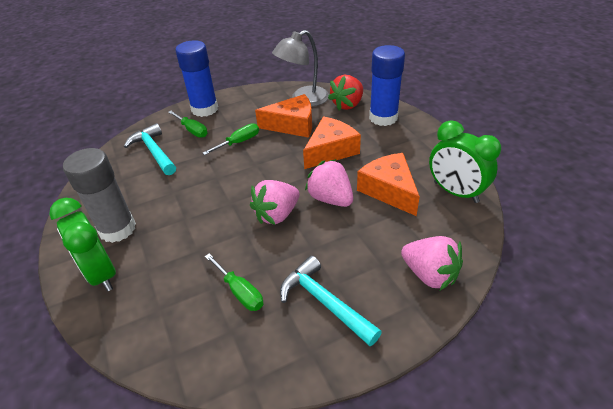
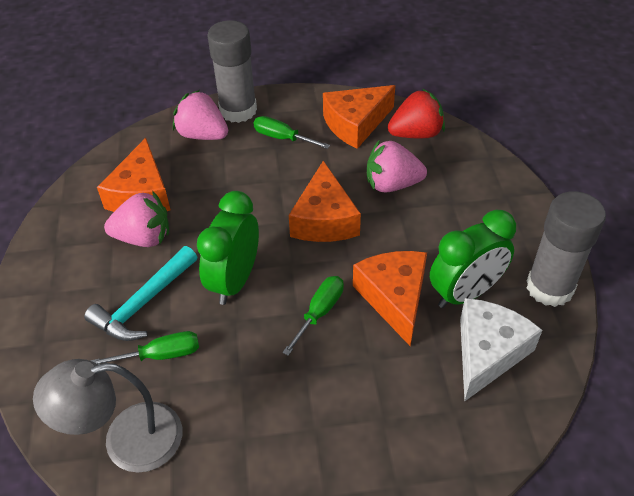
blue glue stick: [175,40,218,117] [369,45,405,126] = 2 -> none = 0
grey glue stick: [63,148,136,243] = 1 -> [207,20,257,123] [527,191,606,307] = 2
orange cheese: [255,94,312,138] [303,117,361,169] [357,153,420,216] = 3 -> [97,138,171,212] [289,161,361,242] [323,85,395,149] [353,251,427,346] = 4
turquoise hammer: [124,123,176,175] [280,256,382,346] = 2 -> [84,246,197,341] = 1
white cheese: none = 0 -> [460,298,542,401] = 1

